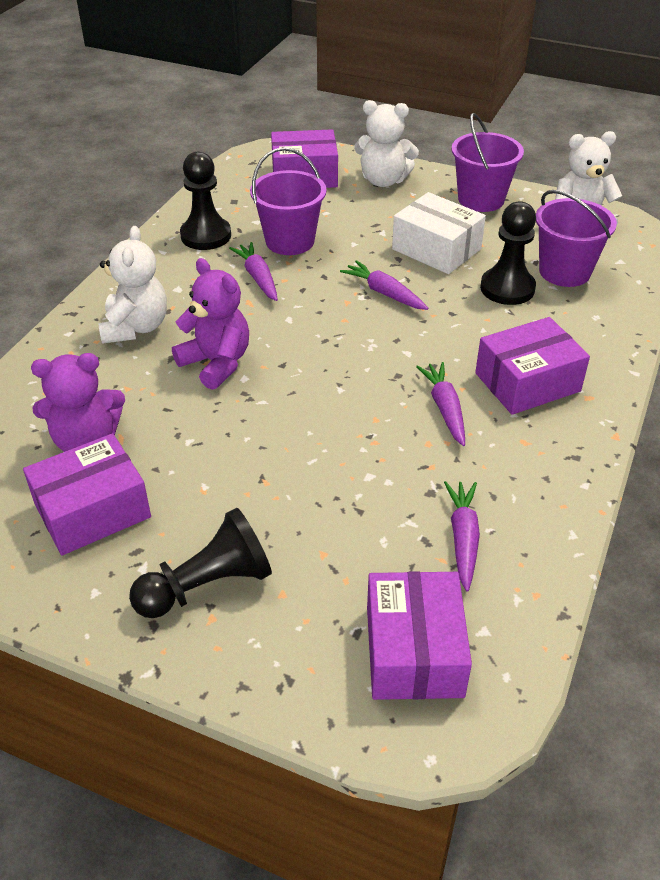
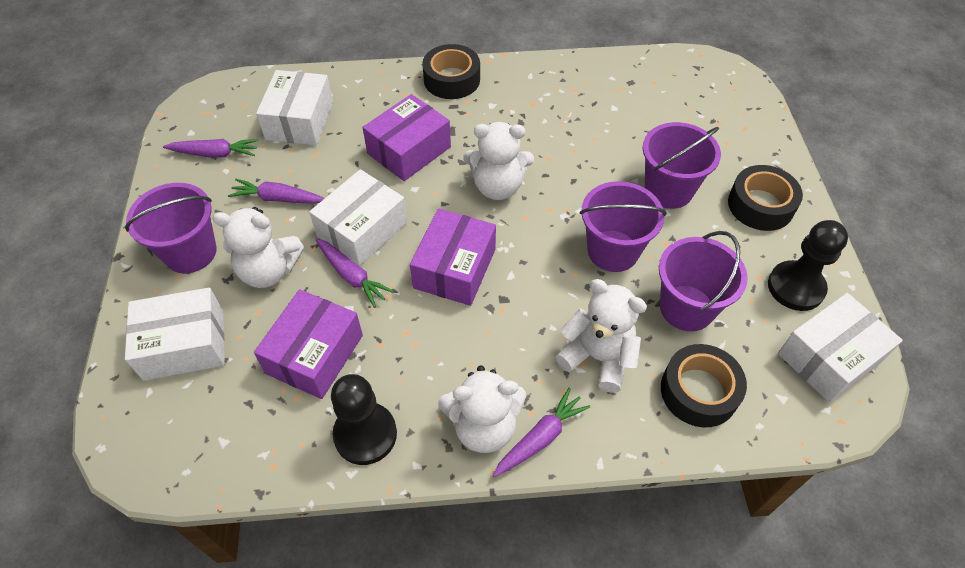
black pawn: [129,508,272,618] [180,152,231,250] [480,201,536,305] = 3 -> [331,374,397,465] [768,220,848,311] = 2
black tape: none = 0 -> [422,44,480,99] [661,344,747,427] [728,165,803,231] = 3
purple box: [23,433,151,555] [271,129,338,188] [367,571,472,700] [475,317,590,415] = 4 -> [254,289,363,399] [362,94,451,181] [410,209,496,306] = 3
purple bucket: [250,147,326,255] [451,113,524,212] [536,190,617,287] = 3 -> [125,183,217,273] [580,181,667,272] [643,122,721,209] [659,231,748,331] = 4
purple teddy bear: [31,353,125,452] [172,258,249,390] = 2 -> none = 0
white box: [392,192,486,274] = 1 -> [125,288,225,381] [256,70,333,146] [309,169,407,266] [778,293,903,403] = 4
white teddy bear: [98,226,167,344] [354,100,419,187] [555,131,622,227] = 3 -> [212,207,304,288] [438,365,526,453] [464,122,534,200] [555,279,647,393] = 4

